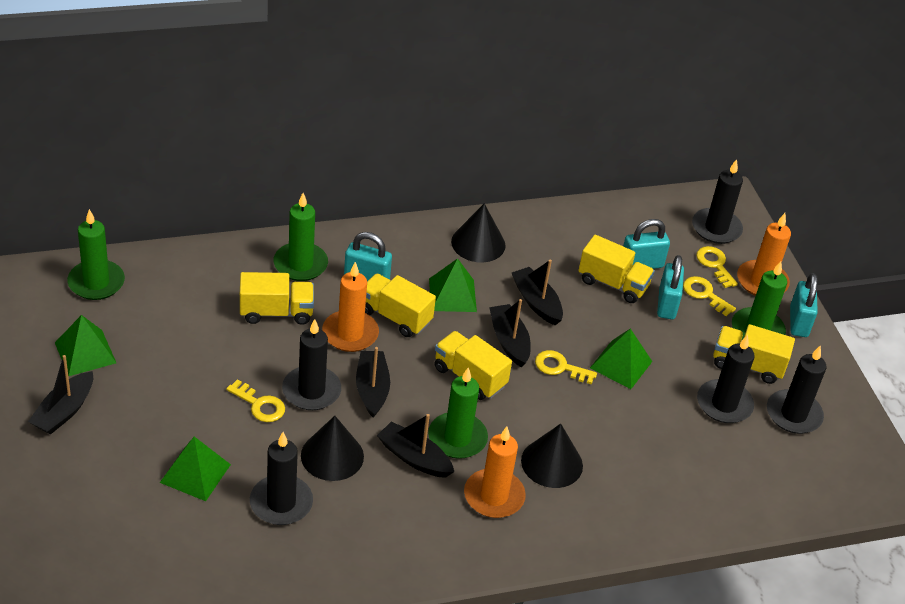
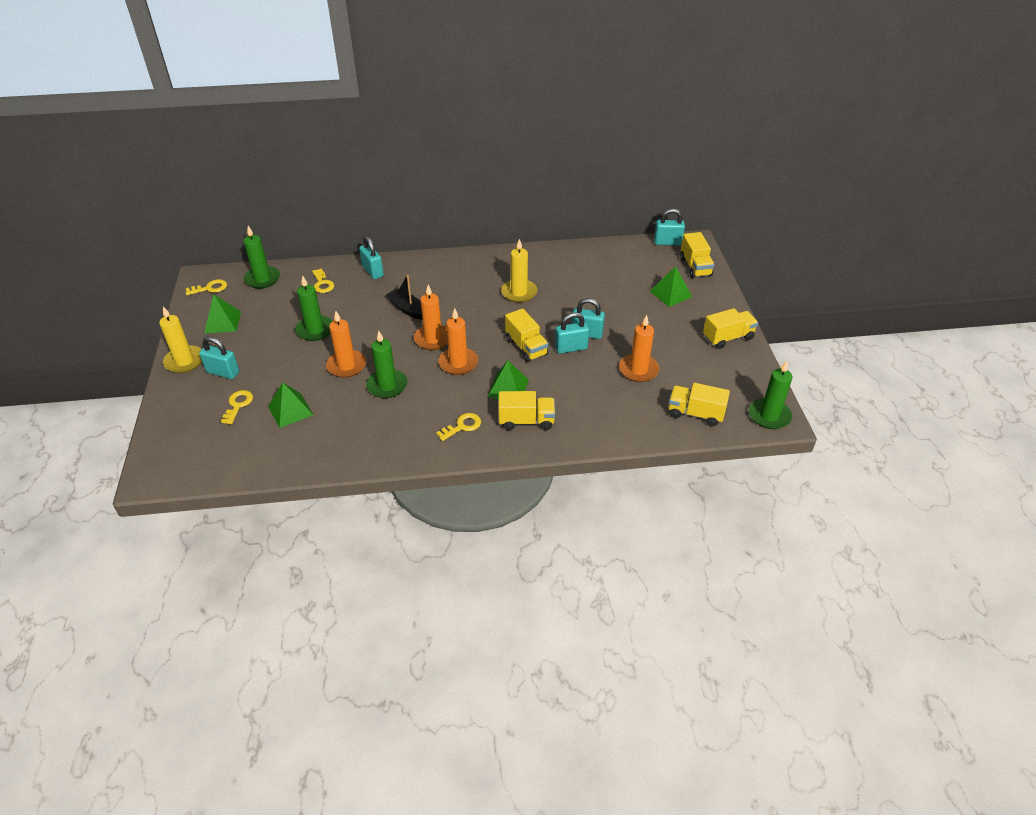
black boat: [28,355,93,434] [356,347,390,417] [377,414,454,478] [489,299,531,367] [512,259,563,325] = 5 -> [386,275,422,320] = 1
black candle: [250,432,313,525] [282,319,341,410] [692,159,743,244] [697,335,755,423] [767,345,827,434] = 5 -> none = 0
black cone: [301,416,364,481] [451,203,506,262] [521,424,583,488] = 3 -> none = 0
orange candle: [322,262,379,352] [464,427,526,518] [737,213,791,296] = 3 -> [326,311,366,378] [414,285,448,350] [438,308,478,375] [619,315,659,382] = 4
turquoise padlock: [344,232,392,281] [623,219,670,269] [657,255,684,319] [790,273,818,337] = 4 -> [199,336,239,379] [359,236,384,279] [555,312,589,354] [571,298,605,339] [654,208,685,246] = 5
yellow candle: none = 0 -> [159,306,202,373] [501,239,537,303] = 2

